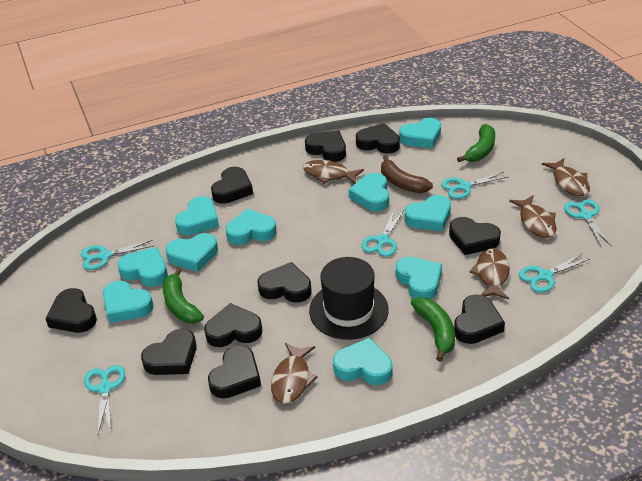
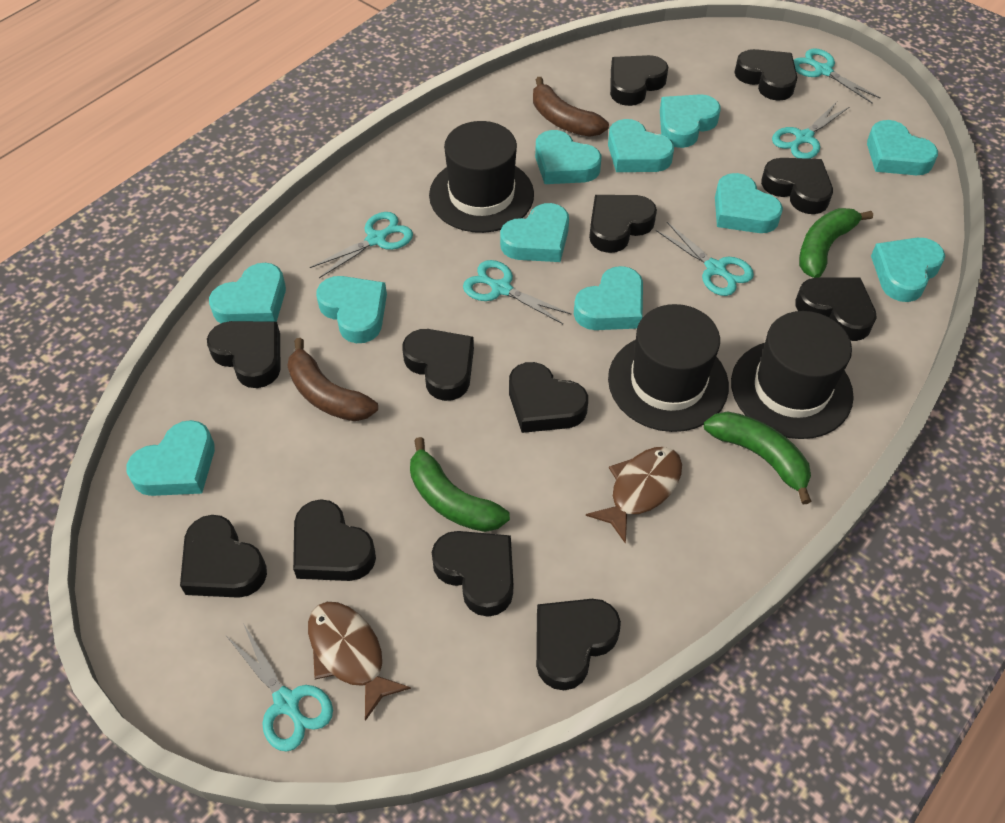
black hat: [309,257,389,340] = 1 -> [429,121,534,233] [608,304,729,432] [731,311,854,439] = 3
black heart: [46,288,97,333] [141,329,197,375] [204,303,262,347] [208,345,261,398] [211,167,253,204] [257,262,311,303] [305,131,346,162] [356,123,400,154] [449,217,501,255] [454,294,505,344] = 10 -> [180,515,267,598] [207,321,280,388] [293,499,376,581] [402,329,474,401] [432,531,513,617] [509,362,588,433] [536,599,621,690] [589,195,657,253] [610,55,668,106] [734,49,797,101] [761,158,833,214] [795,277,877,341] = 12
brown banana: [381,155,433,193] = 1 -> [287,338,378,421] [533,77,609,137] = 2
brown fish: [271,343,317,404] [303,160,364,184] [469,248,510,299] [509,195,556,238] [542,158,590,196] = 5 -> [308,602,411,721] [586,447,682,544] = 2
turquoise heart: [103,281,154,323] [117,247,168,287] [166,233,218,272] [175,196,219,235] [226,209,277,245] [333,338,392,385] [349,173,389,211] [396,257,442,299] [399,118,441,148] [405,195,451,231] = 10 -> [126,420,215,496] [209,263,286,323] [316,276,387,343] [500,203,569,262] [535,130,601,184] [574,266,643,330] [608,119,674,172] [660,94,721,148] [715,173,783,233] [867,120,938,175] [871,238,945,302] = 11

